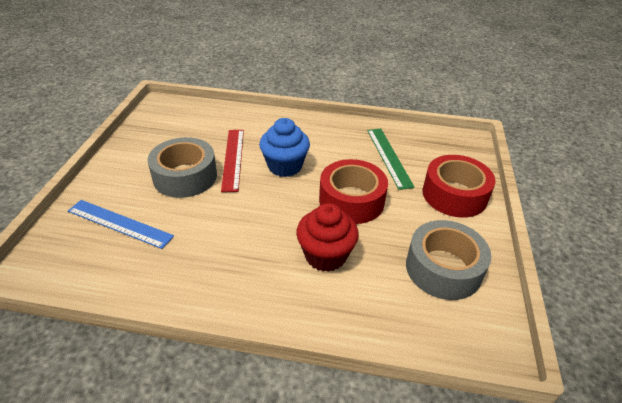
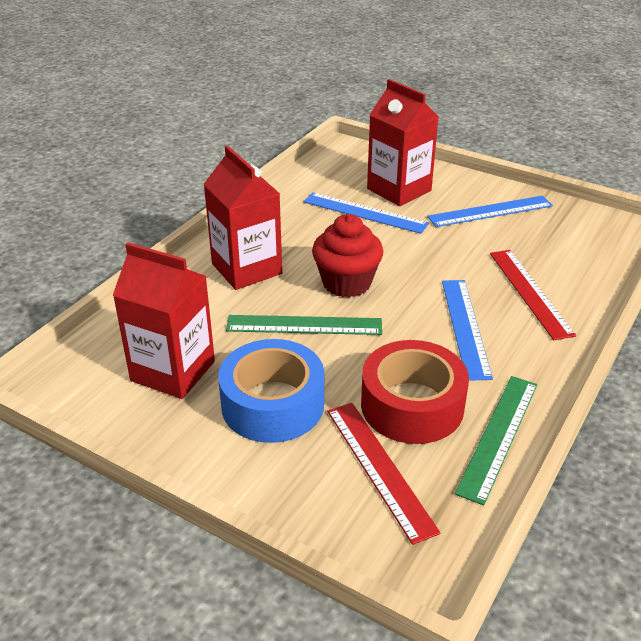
blue cupcake: [259,118,310,177] = 1 -> none = 0
blue ruler: [68,200,174,249] = 1 -> [303,192,429,234] [427,195,553,227] [442,280,493,381] = 3
blue tape: none = 0 -> [218,339,324,443] = 1
green ruler: [367,129,415,190] = 1 -> [226,315,382,335] [455,376,537,505] = 2
grey tape: [147,137,217,198] [406,220,491,300] = 2 -> none = 0
red carton: none = 0 -> [113,242,215,399] [204,145,282,290] [367,79,439,206] = 3
red ruler: [221,130,244,192] = 1 -> [327,403,440,545] [490,250,576,340] = 2
red tape: [319,159,388,224] [423,155,495,217] = 2 -> [361,340,469,444] = 1

